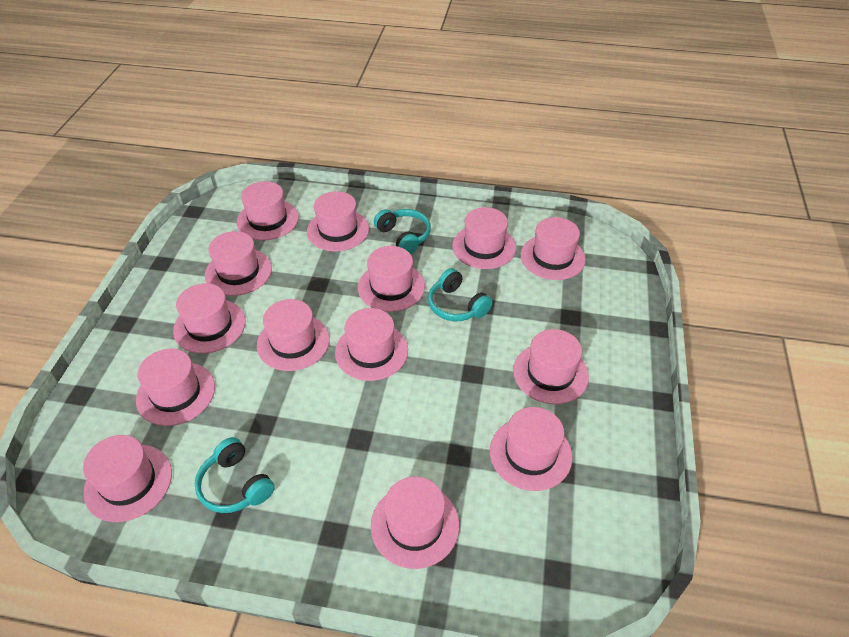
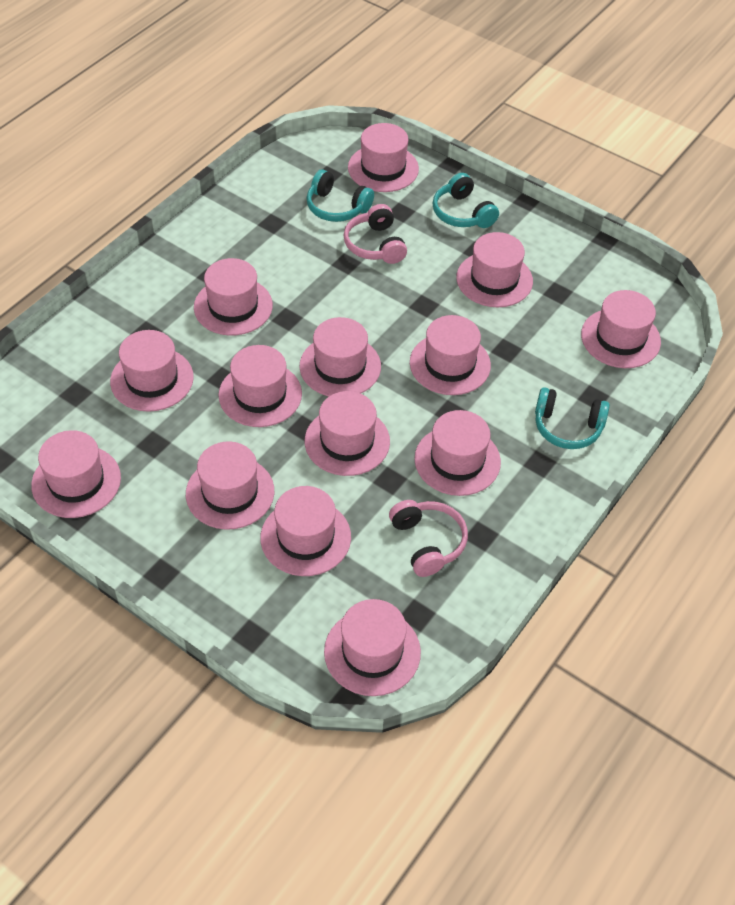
pink headphones: none = 0 -> [343,204,407,264] [389,500,468,577] = 2

